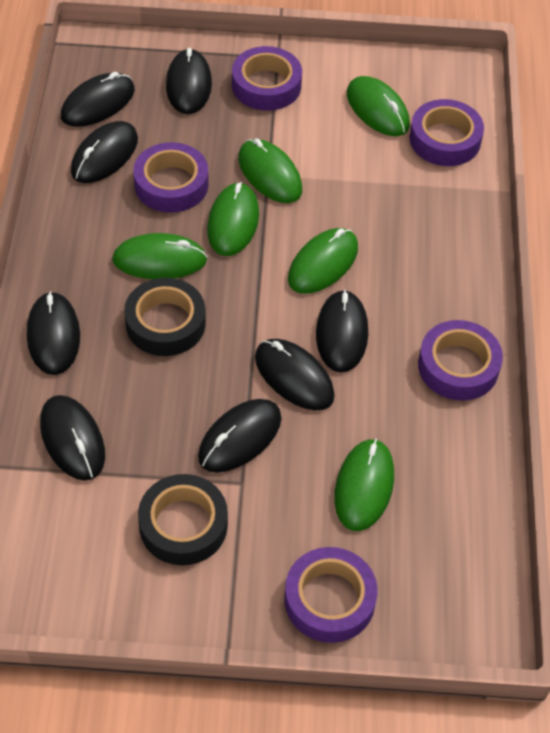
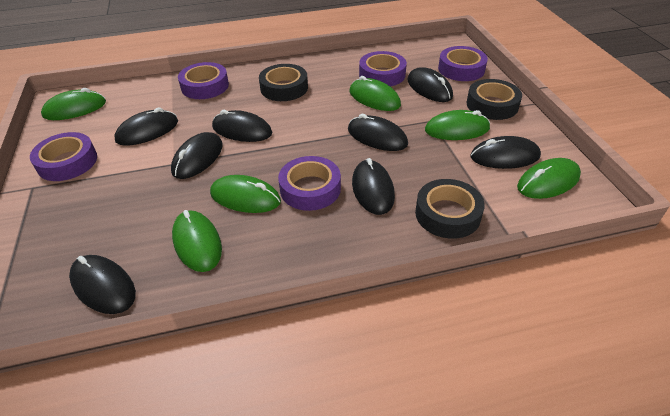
black tape: [124,278,206,356] [138,474,228,565] = 2 -> [259,64,308,101] [415,179,485,239] [467,79,522,120] = 3

